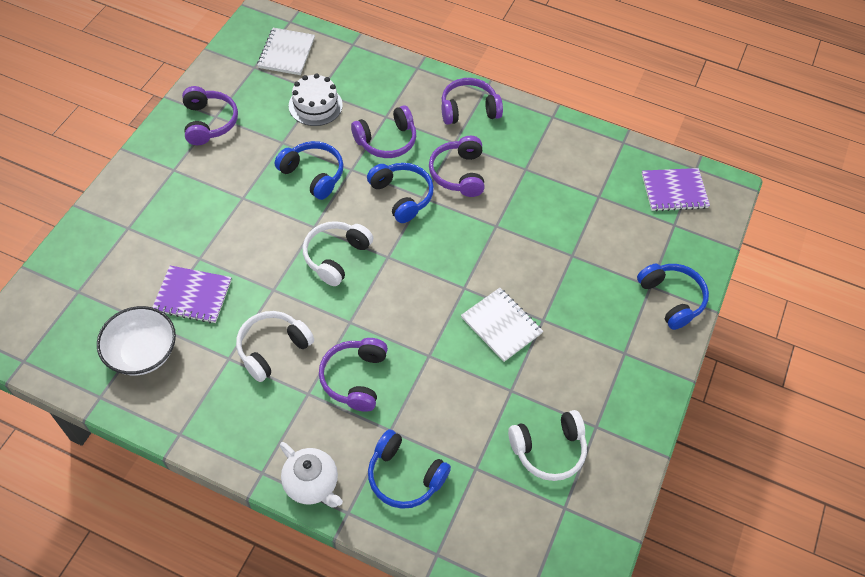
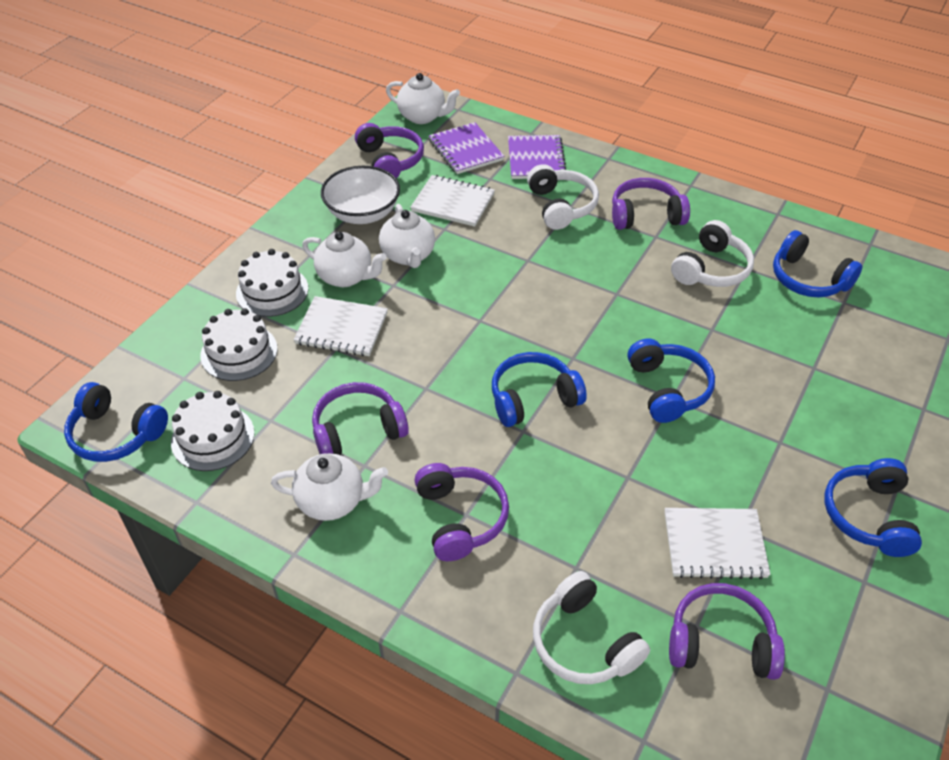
blue headphones: [275,141,344,200] [367,163,434,223] [368,429,451,509] [637,264,709,330] = 4 -> [64,382,168,462] [492,352,587,427] [627,338,715,423] [773,230,863,297] [824,458,922,557] = 5
white cake: [289,73,343,126] = 1 -> [171,391,254,471] [200,308,278,381] [236,249,308,317] = 3
white notebook: [257,28,315,75] [461,288,543,362] = 2 -> [293,296,388,356] [410,175,495,227] [664,508,771,579] = 3
white teapot: [280,442,343,508] = 1 -> [271,453,388,521] [302,231,386,287] [379,204,435,268] [386,73,460,124] = 4

